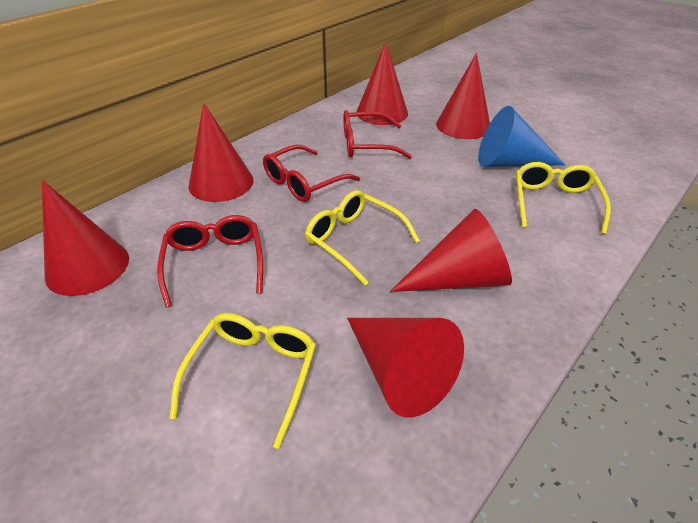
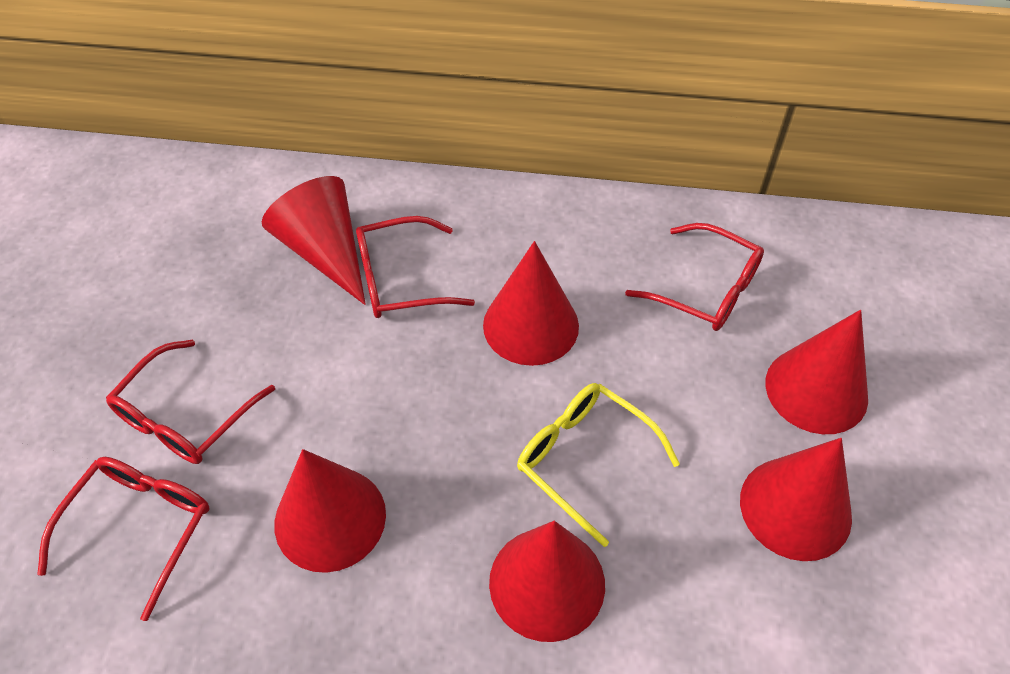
blue cone: [478,106,565,167] = 1 -> none = 0
red glasses: [157,215,263,307] [263,145,360,202] [343,110,412,159] = 3 -> [37,457,210,621] [106,339,275,464] [356,216,475,318] [625,223,764,331] = 4
yellow glasses: [170,313,316,449] [305,190,420,286] [516,162,611,234] = 3 -> [517,383,680,547] = 1

